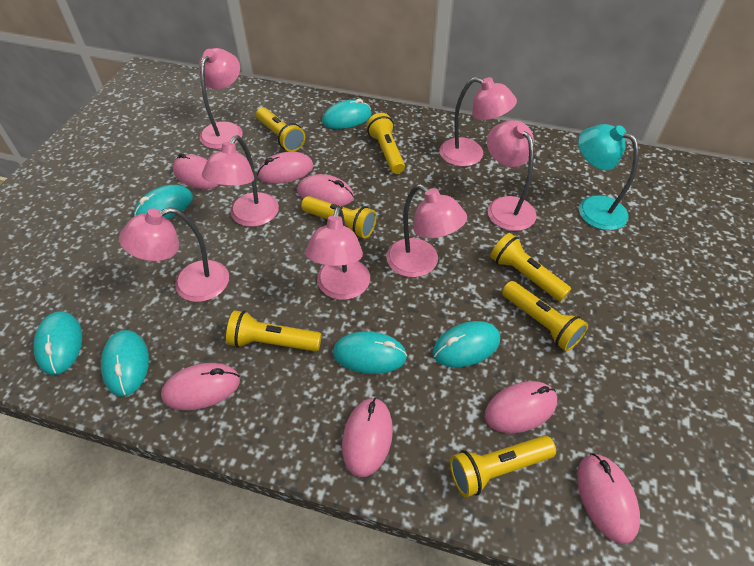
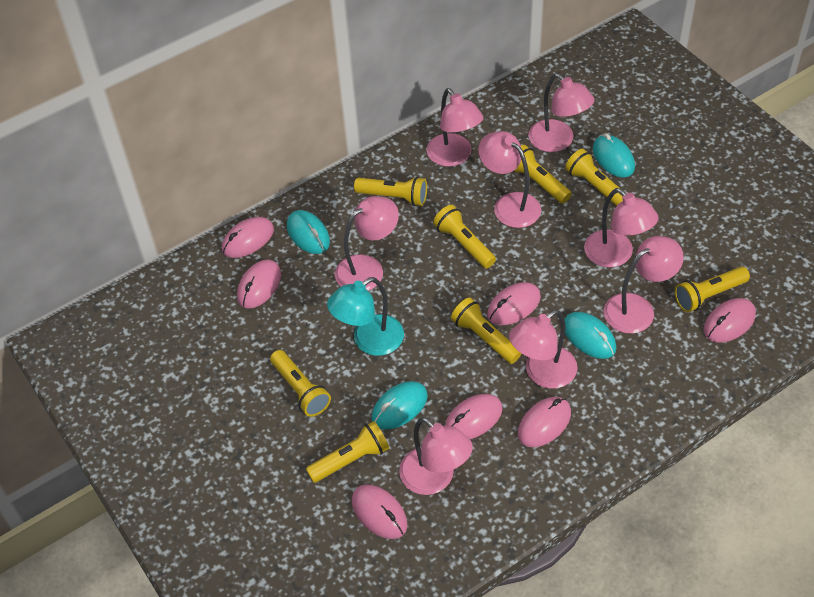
pink lamp: [119,207,229,302] [199,48,243,149] [202,136,279,227] [305,206,370,300] [386,184,467,278] [440,77,517,167] [487,120,537,231] = 7 -> [335,196,399,291] [399,417,473,495] [427,88,483,167] [478,131,541,228] [509,310,578,389] [528,74,594,152] [584,188,658,267] [603,236,684,334] = 8
turquoise mouse: [34,311,82,375] [101,330,149,397] [134,185,193,219] [322,99,372,129] [333,331,407,374] [433,321,500,367] = 6 -> [287,210,330,254] [372,381,428,430] [564,312,616,359] [593,133,635,178] = 4
yellow flashlight: [226,310,321,352] [256,107,305,152] [301,196,376,239] [366,113,405,174] [450,435,556,497] [490,233,571,302] [502,281,588,351] = 7 -> [270,350,331,417] [306,421,389,483] [354,176,427,206] [433,205,496,268] [451,297,521,364] [513,145,572,204] [565,149,623,206] [674,267,750,312] = 8

